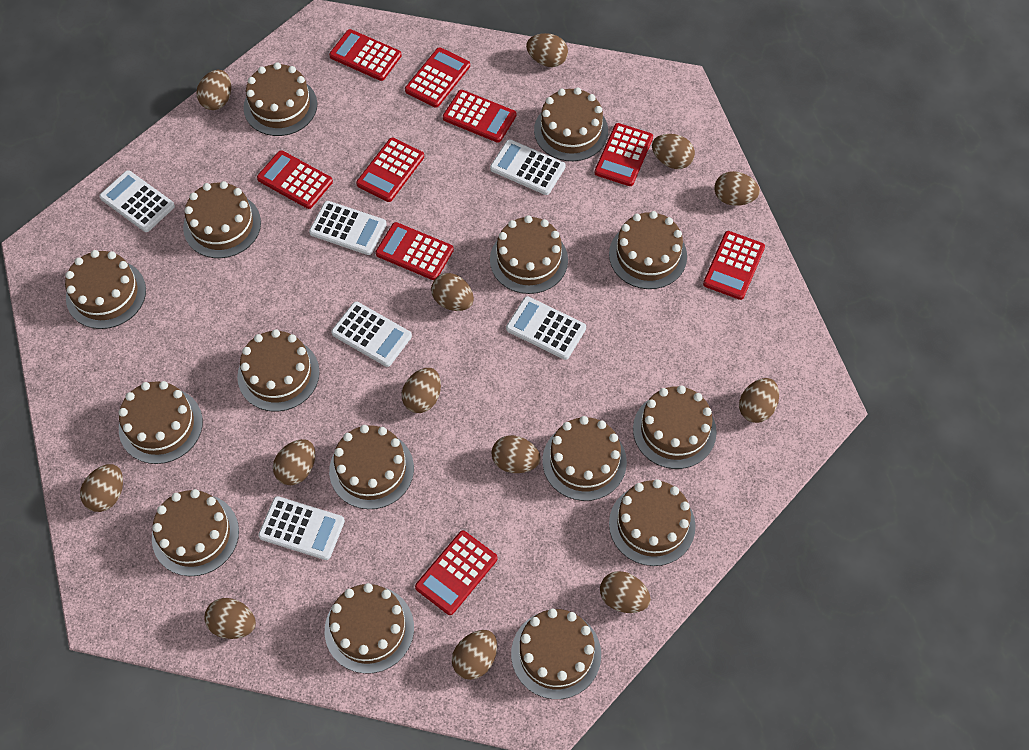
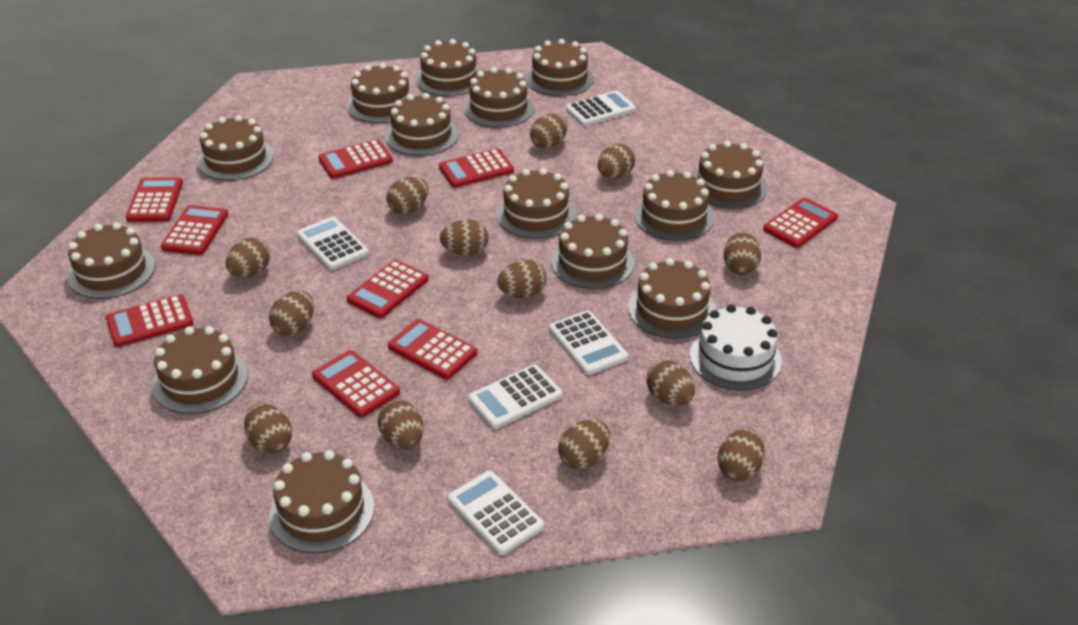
brown cake: [65,250,146,329] [119,381,203,464] [152,489,239,576] [183,181,261,258] [237,329,320,412] [243,62,317,136] [325,583,414,674] [329,425,414,509] [490,215,568,294] [511,609,601,699] [534,87,608,161] [542,416,627,501] [609,211,687,289] [609,479,696,566] [633,386,717,469] = 15 -> [68,222,155,299] [152,326,248,414] [198,115,274,181] [269,450,374,553] [347,63,415,123] [386,93,458,156] [415,39,480,97] [464,67,534,127] [497,168,576,239] [526,39,594,96] [551,214,634,289] [628,258,716,339] [634,170,714,241] [692,141,767,209] = 14
white cake: none = 0 -> [690,304,782,390] = 1
white calculator: [99,170,175,232] [258,496,345,560] [309,201,387,255] [331,302,412,367] [490,139,566,195] [506,296,586,360] = 6 -> [297,217,369,270] [447,471,544,555] [468,365,562,429] [549,311,628,375] [566,90,636,126] = 5

